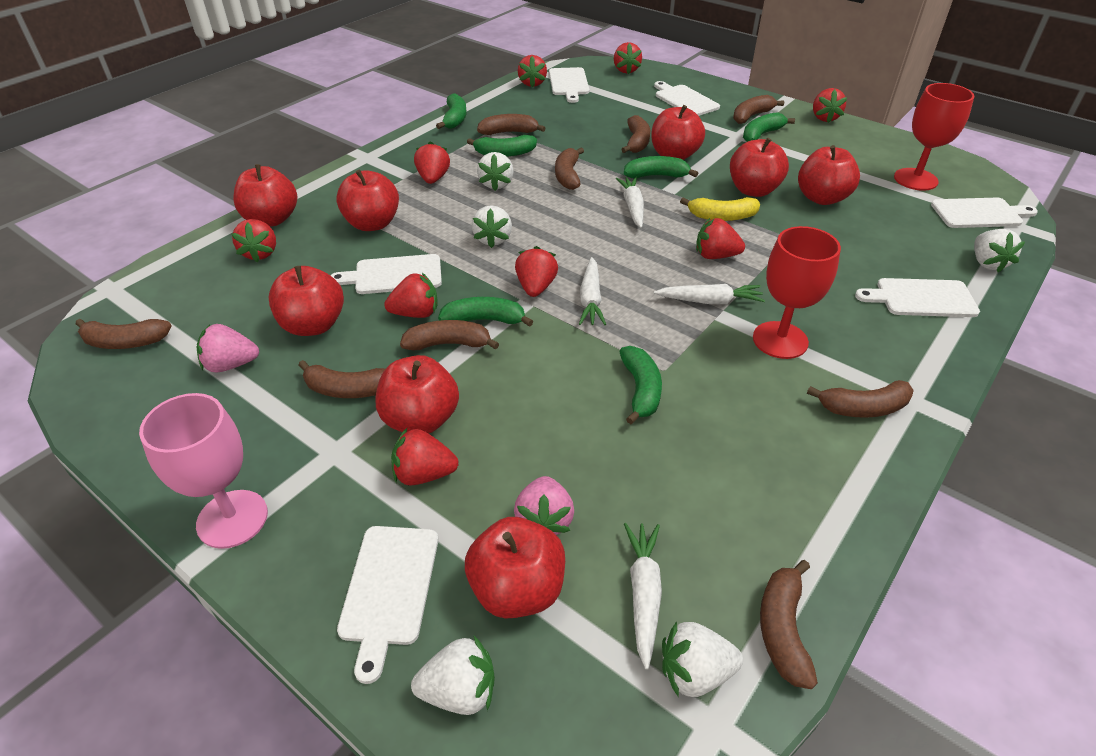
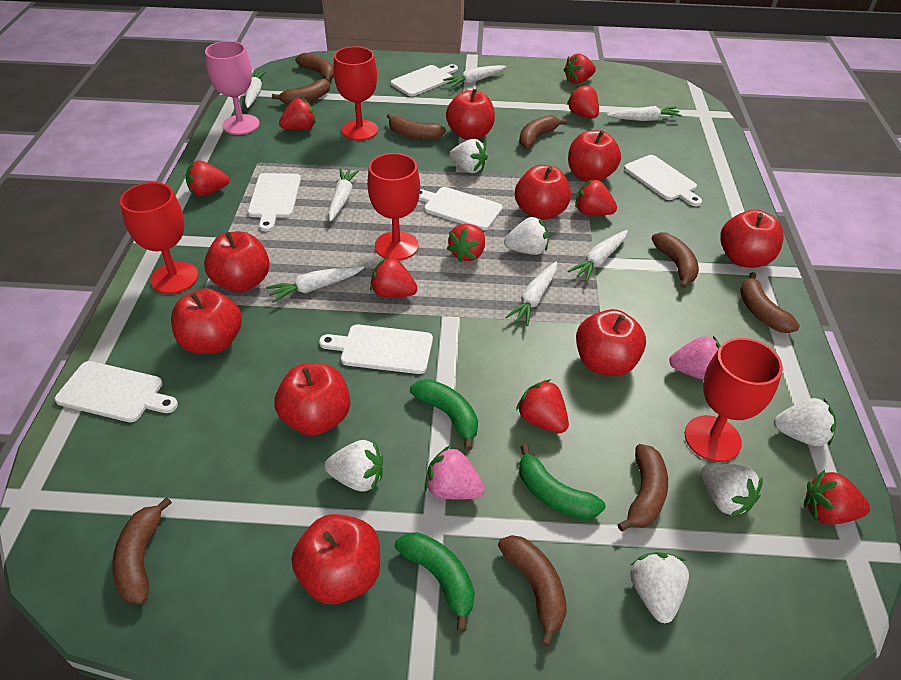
green banana: [436,94,466,129] [438,297,533,327] [467,135,537,157] [619,346,662,424] [624,156,698,178] [743,112,795,142] = 6 -> [395,532,475,632] [410,379,478,450] [519,444,606,520] = 3
red apple: [233,164,297,226] [269,266,344,336] [336,170,399,231] [376,355,459,434] [465,517,565,619] [651,105,705,160] [730,138,789,197] [798,145,860,205] = 8 -> [171,288,242,354] [204,231,270,292] [275,363,350,436] [292,514,380,604] [446,89,495,140] [515,165,571,220] [568,130,621,182] [576,309,646,376] [720,209,783,268] = 9
red goblet: [753,226,841,359] [894,83,974,191] = 2 -> [120,182,198,294] [333,46,378,140] [367,153,420,260] [685,338,783,462] = 4
white carrot: [579,257,606,325] [616,177,644,228] [624,523,662,670] [653,284,765,304] = 4 -> [245,71,266,108] [266,266,364,303] [328,168,359,222] [443,65,506,87] [505,262,557,326] [568,230,628,282] [607,106,682,121] = 7
white strawberry: [411,636,495,715] [472,205,512,248] [477,152,514,191] [662,621,743,697] [974,229,1025,272] = 5 -> [325,440,383,492] [449,139,488,173] [504,217,549,255] [630,552,689,623] [701,463,763,517] [774,398,836,446] = 6
yellow banana: [680,197,760,221] = 1 -> none = 0

